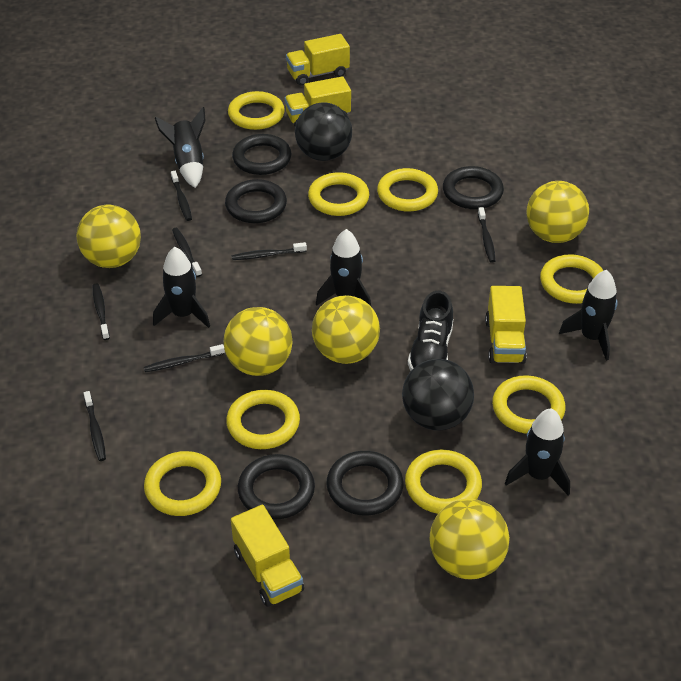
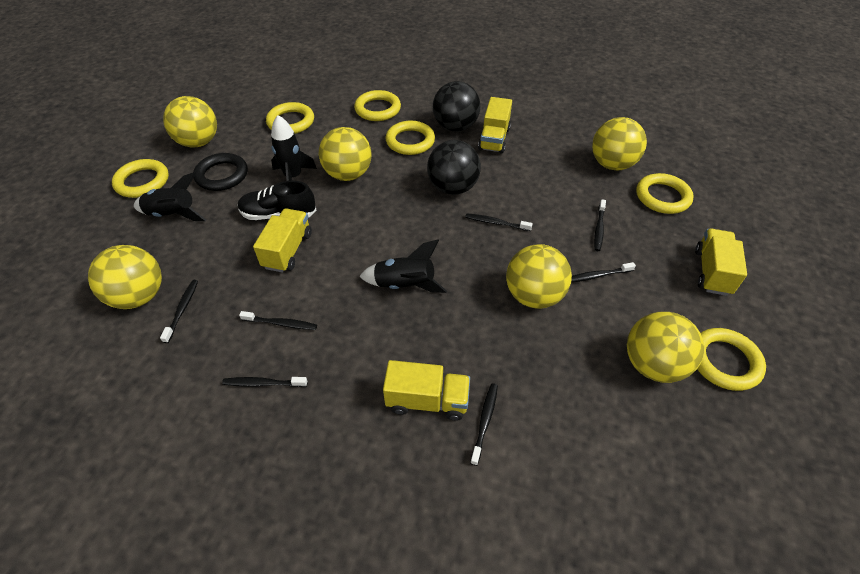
black ring: [225,179,287,223] [232,134,291,175] [238,454,315,520] [327,451,403,516] [443,166,504,209] = 5 -> [193,153,248,191] = 1
black rocket: [153,247,210,328] [155,107,206,188] [316,229,371,306] [505,408,570,495] [559,270,618,361] = 5 -> [134,172,206,221] [271,115,317,181] [359,239,447,293] = 3
yellow ball: [76,204,141,268] [223,307,293,376] [312,295,380,364] [430,499,510,579] [526,181,589,243] = 5 -> [88,245,162,309] [163,96,217,148] [319,127,372,181] [506,244,572,309] [592,117,647,170] [627,312,704,383] = 6
yellow ring: [144,451,221,516] [226,390,300,449] [228,91,285,130] [308,172,369,216] [377,168,438,212] [405,450,482,514] [492,375,565,434] [540,254,603,304] = 8 -> [112,159,169,198] [266,102,314,134] [354,90,401,121] [386,121,435,155] [636,173,694,214] [697,328,766,391] = 6

